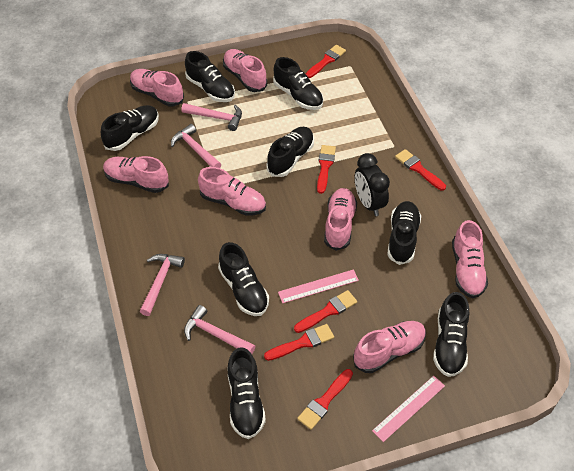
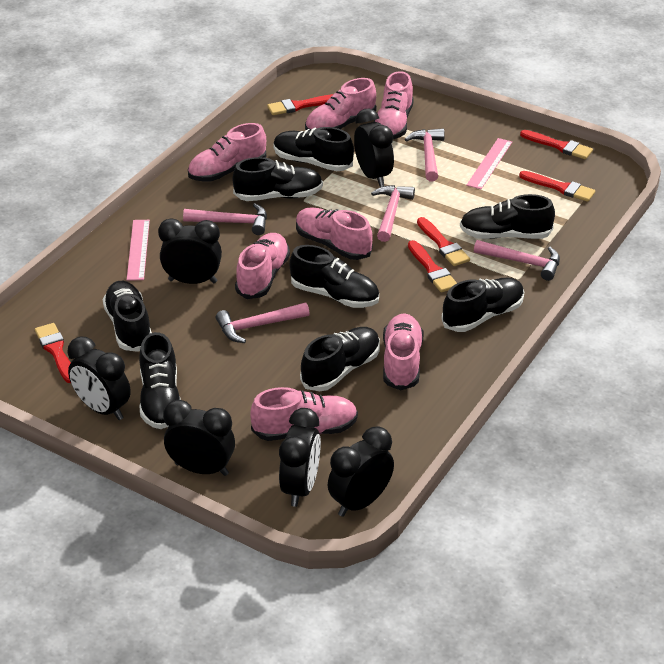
black clock: [355,153,390,216] = 1 -> [67,337,131,420] [158,218,222,284] [163,400,235,476] [279,408,321,507] [328,427,394,517] [354,109,394,187] = 6
pink hammer: [140,254,185,316] [171,124,221,168] [181,103,242,131] [184,305,255,354] = 4 -> [183,203,267,235] [216,303,310,343] [371,185,415,242] [405,128,445,181] [474,240,560,281] = 5

